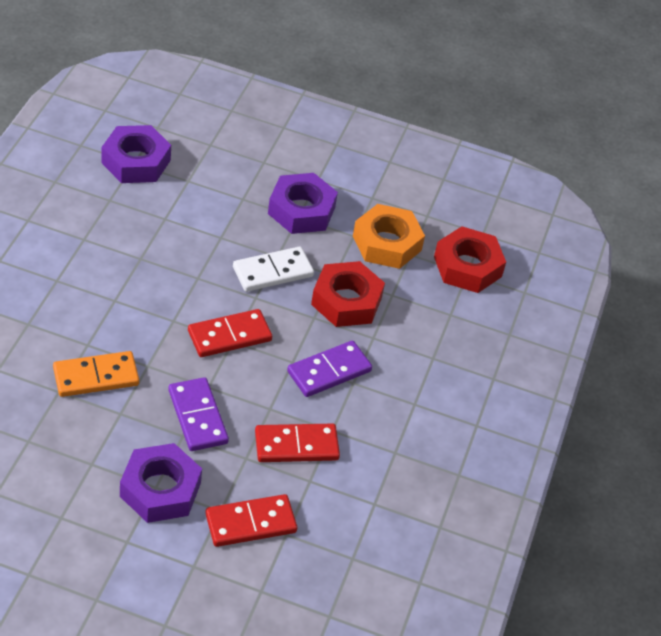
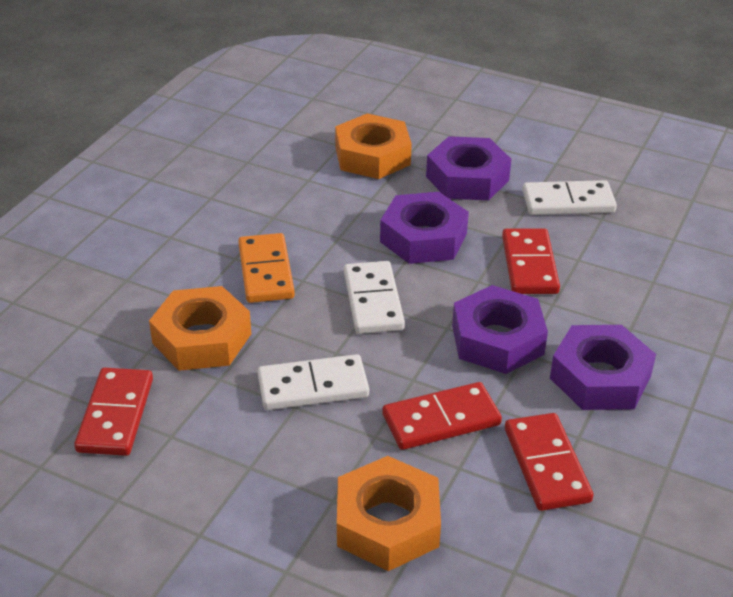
orange nut: [353,204,425,269] = 1 -> [149,286,251,371] [335,113,412,179] [337,456,441,571] = 3
purple domino: [168,377,229,451] [287,340,372,397] = 2 -> none = 0
purple nut: [101,125,171,183] [120,443,202,523] [268,173,338,234] = 3 -> [380,192,469,264] [426,136,511,200] [452,285,548,374] [550,325,656,410] = 4
red domino: [188,309,272,357] [205,494,297,547] [255,423,340,462] = 3 -> [74,368,153,456] [382,382,502,450] [502,228,560,294] [505,413,593,511] = 4
red nut: [311,261,385,327] [434,226,506,293] = 2 -> none = 0
white domino: [233,247,314,292] = 1 -> [257,354,369,410] [344,261,405,334] [522,180,617,215] = 3

